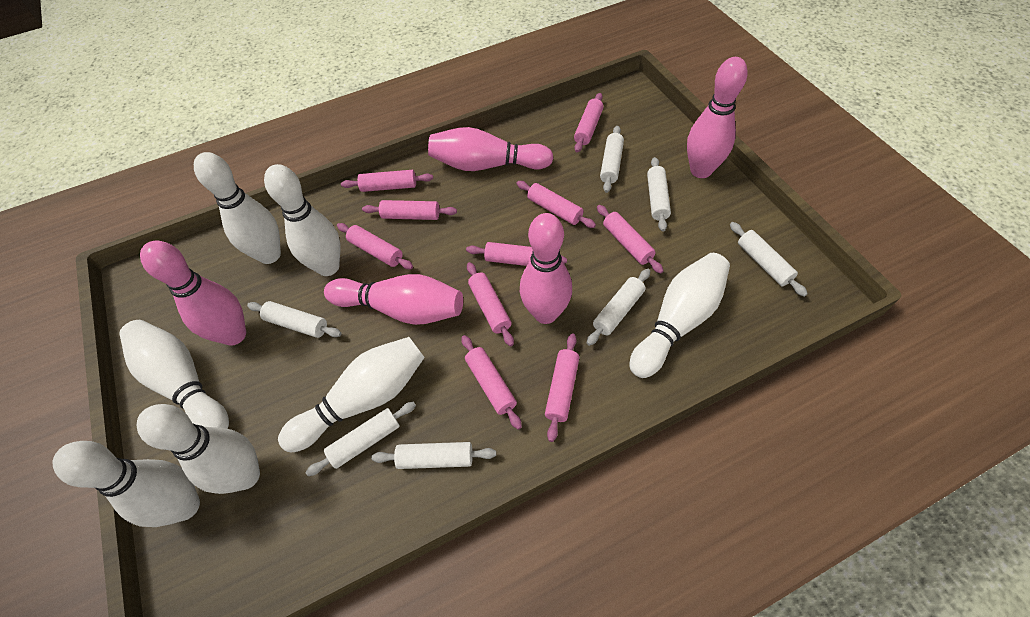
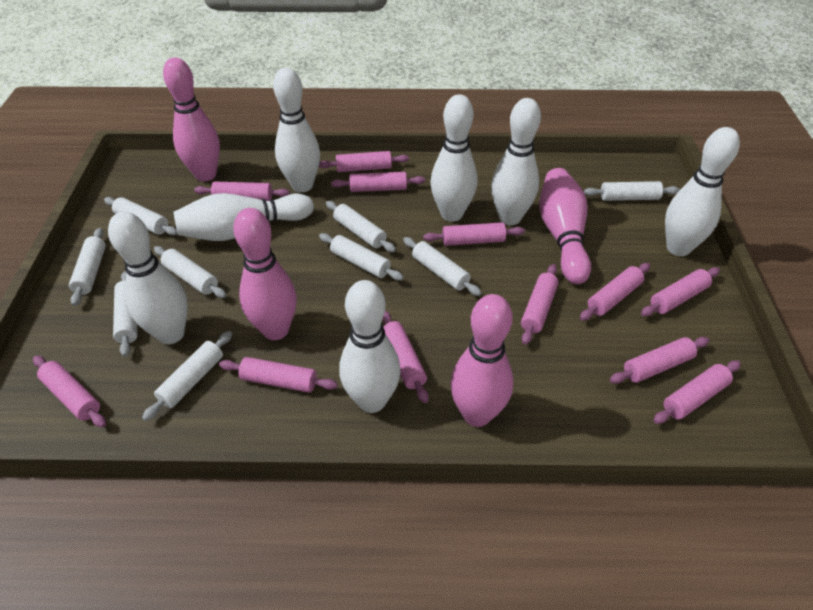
pink bowling pin: [140,240,246,346] [324,274,463,325] [428,127,554,171] [520,213,572,324] [687,57,748,178] = 5 -> [163,58,220,181] [233,208,297,340] [451,294,513,427] [539,168,591,284] = 4
pink rolling pin: [337,223,413,269] [341,170,433,192] [362,200,457,220] [461,335,522,430] [466,242,567,266] [467,262,514,346] [516,181,596,228] [545,333,579,442] [574,93,603,152] [597,205,663,274] = 10 -> [33,356,106,427] [194,182,290,201] [219,357,338,393] [319,151,409,172] [331,172,425,192] [382,311,429,403] [423,222,525,246] [521,264,559,345] [580,263,650,321] [610,337,709,384] [641,267,720,316] [653,360,741,424] = 12
white rolling pin: [247,301,341,338] [305,402,416,476] [371,442,496,469] [587,269,650,346] [600,126,624,193] [647,157,671,232] [730,222,808,297] = 7 -> [69,228,106,306] [104,197,177,235] [113,271,137,357] [142,331,232,421] [154,246,226,298] [319,233,404,281] [326,201,396,252] [403,237,481,296] [584,181,680,201] = 9

